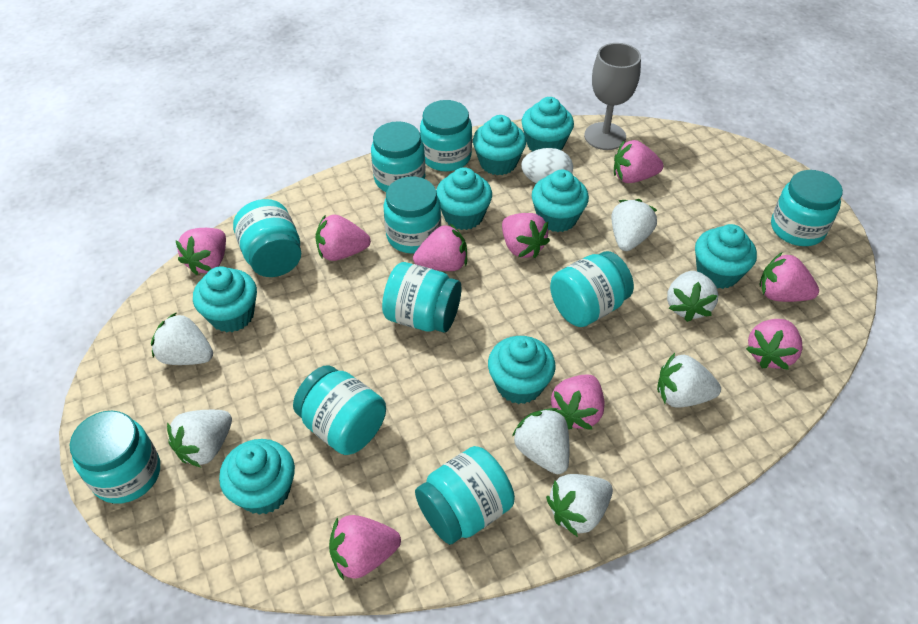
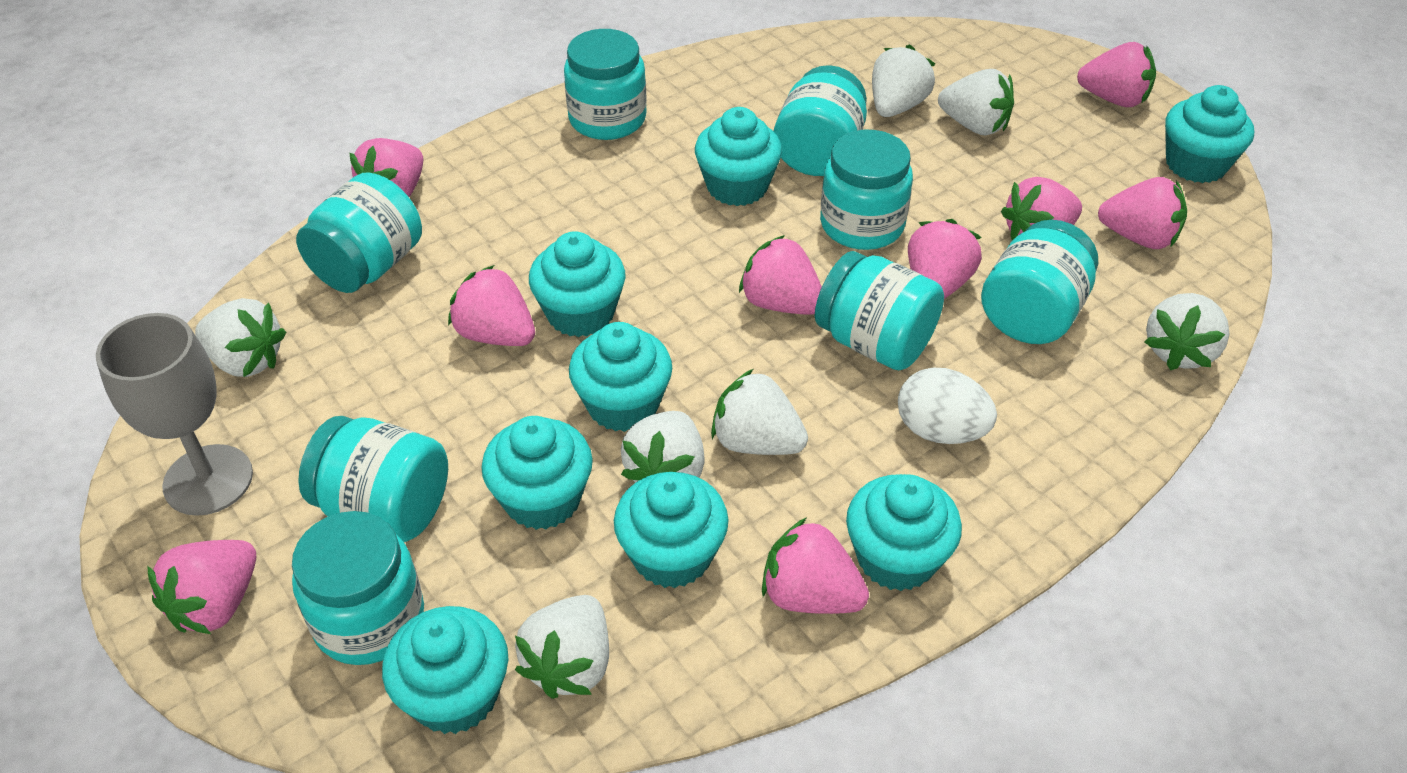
turquoise jar: [70,410,160,504] [233,199,301,277] [293,365,386,455] [371,121,426,192] [382,262,461,333] [384,177,441,254] [415,446,515,544] [420,100,472,171] [550,251,634,327] [771,170,843,246] = 10 -> [292,511,424,665] [296,172,422,293] [298,416,448,542] [564,29,647,140] [774,65,867,176] [815,251,944,370] [820,130,913,250] [981,220,1098,344] = 8

